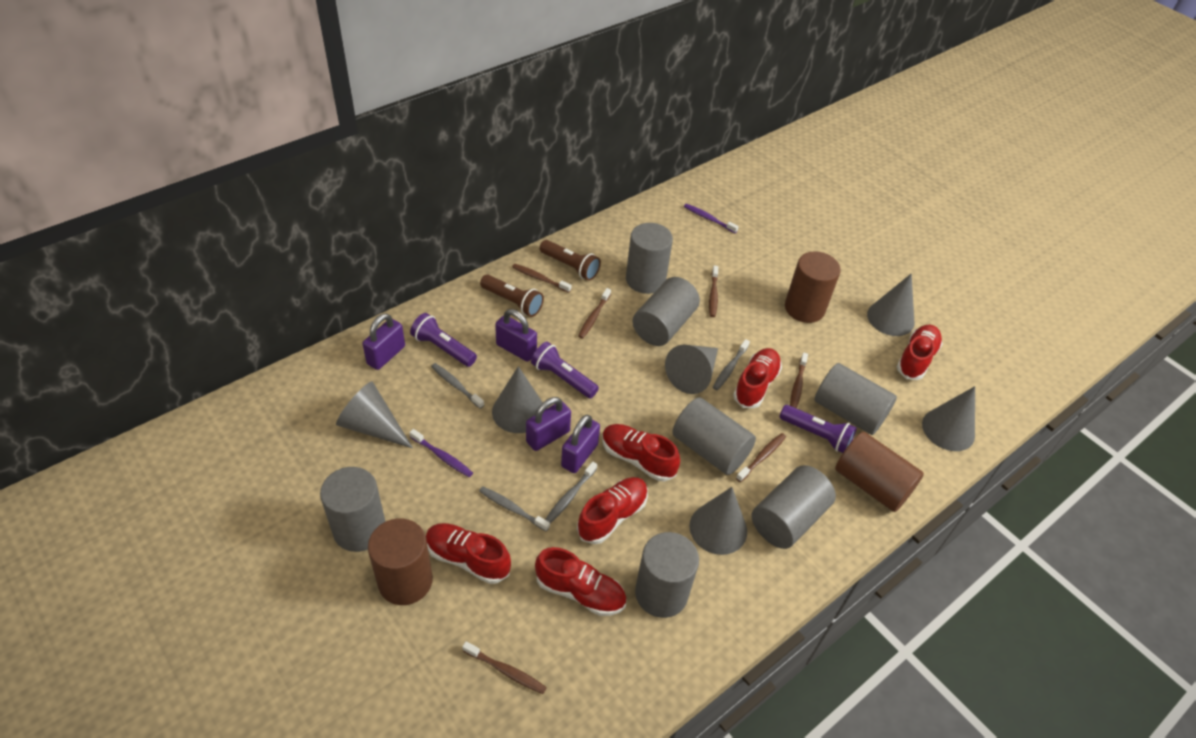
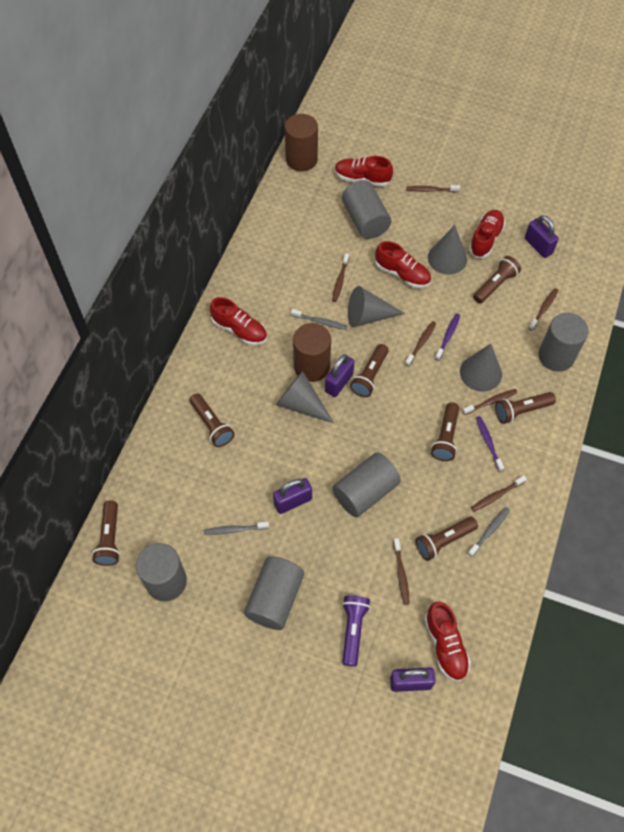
brown cylinder: [368,518,433,605] [785,251,841,323] [835,432,924,512] = 3 -> [285,114,318,171] [293,323,331,382] = 2
brown flashlight: [480,275,544,317] [540,240,601,281] = 2 -> [92,500,120,566] [190,394,235,447] [350,344,389,397] [415,517,478,561] [431,402,459,461] [473,256,521,303] [495,392,556,424] = 7
brown toothbrush: [462,641,547,694] [512,264,571,293] [578,288,611,339] [709,265,718,317] [736,433,786,482] [790,352,808,408] = 6 -> [332,253,349,302] [393,538,410,605] [405,321,436,366] [406,185,460,192] [462,389,517,415] [471,476,527,512] [528,288,559,331] = 7
grey cone: [336,381,413,448] [492,366,543,433] [665,345,718,394] [689,487,747,555] [867,273,914,336] [922,386,975,451] = 6 -> [276,371,334,423] [348,286,405,327] [428,225,467,275] [460,344,502,392] = 4
grey cylinder: [320,467,385,552] [626,223,673,294] [632,277,700,346] [635,532,699,618] [672,397,756,475] [752,465,836,549] [815,363,897,435] = 7 -> [136,543,187,601] [244,556,304,630] [332,452,401,517] [342,180,391,239] [539,313,588,372] = 5
grey toothbrush: [431,363,484,409] [479,486,550,532] [545,462,597,524] [713,339,750,390] = 4 -> [204,522,269,535] [291,309,347,330] [468,507,510,557] = 3
purple flashlight: [410,313,477,367] [531,342,599,398] [780,405,857,453] = 3 -> [342,595,370,667] = 1
red shoe: [426,523,511,584] [535,547,626,616] [577,477,648,544] [602,424,680,481] [733,348,782,408] [897,325,943,380] = 6 -> [210,297,267,345] [335,156,393,187] [375,241,431,288] [424,602,471,682] [469,210,505,258] = 5

